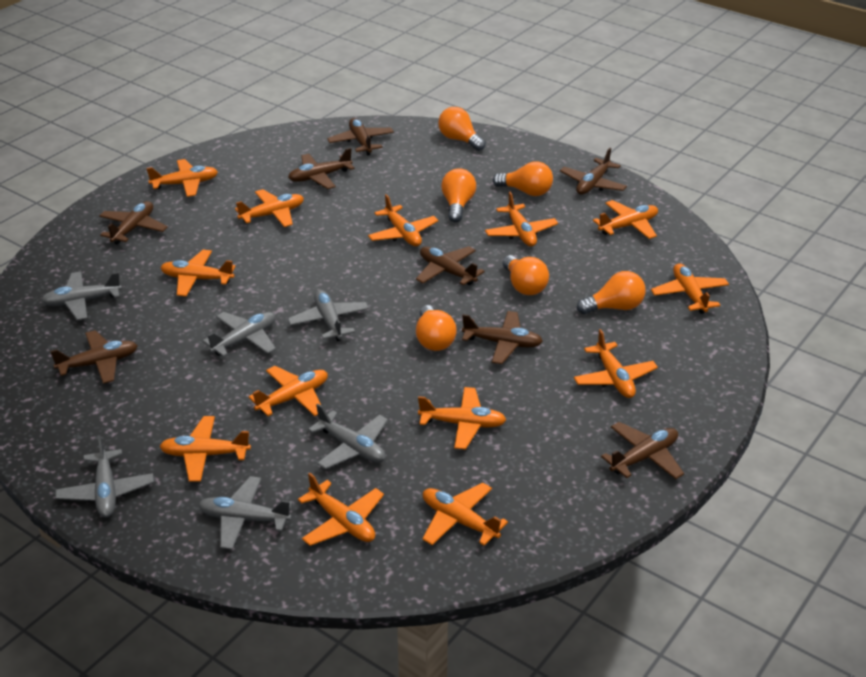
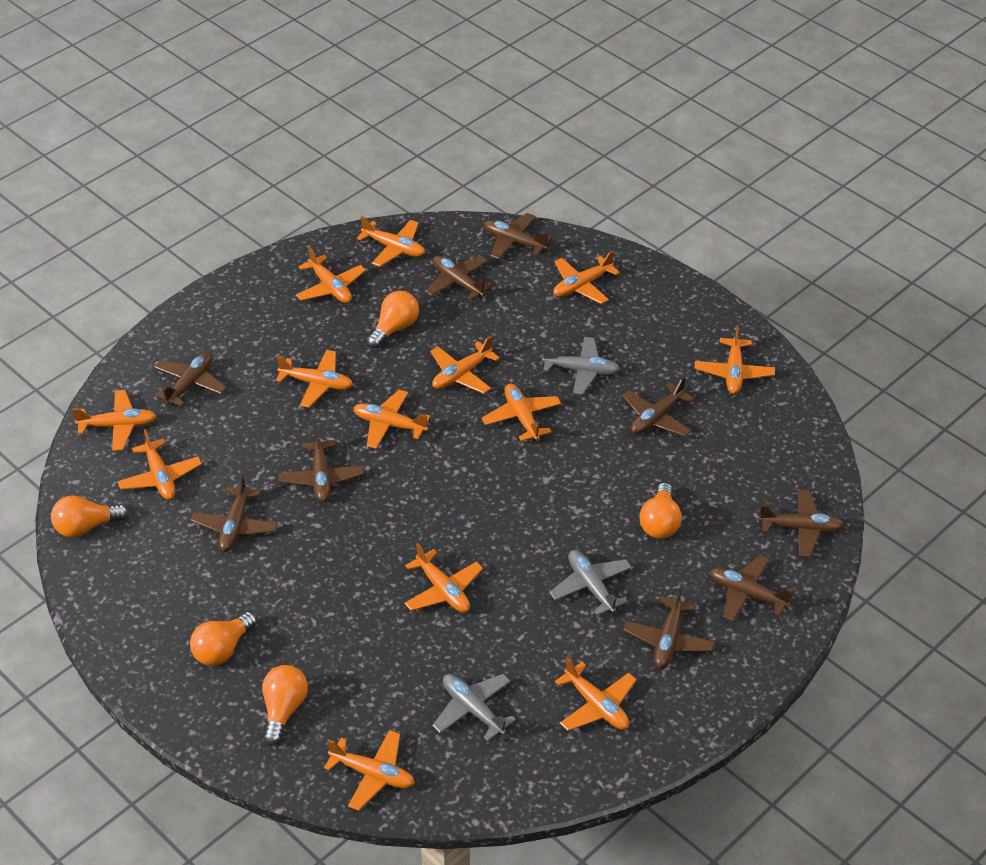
brown plane: [50,330,138,384] [99,201,168,245] [288,148,355,189] [327,118,394,155] [416,246,485,285] [462,311,543,364] [560,148,627,195] [601,422,684,479] = 8 -> [154,352,227,407] [191,475,277,552] [279,428,363,502] [425,256,493,301] [484,213,552,260] [622,376,694,437] [623,586,714,668] [710,555,794,621] [758,490,844,557] = 9
grey plane: [41,272,122,320] [55,436,154,517] [198,476,292,550] [203,312,276,357] [288,290,369,341] [308,404,388,469] = 6 -> [432,674,516,741] [542,337,620,395] [549,550,632,616] = 3
orange light bulb: [416,305,457,351] [438,107,486,151] [441,168,476,222] [493,161,553,196] [502,255,549,295] [577,271,645,314] = 6 -> [51,495,128,537] [190,612,257,666] [262,665,308,746] [367,291,419,348] [640,483,682,538] = 5

